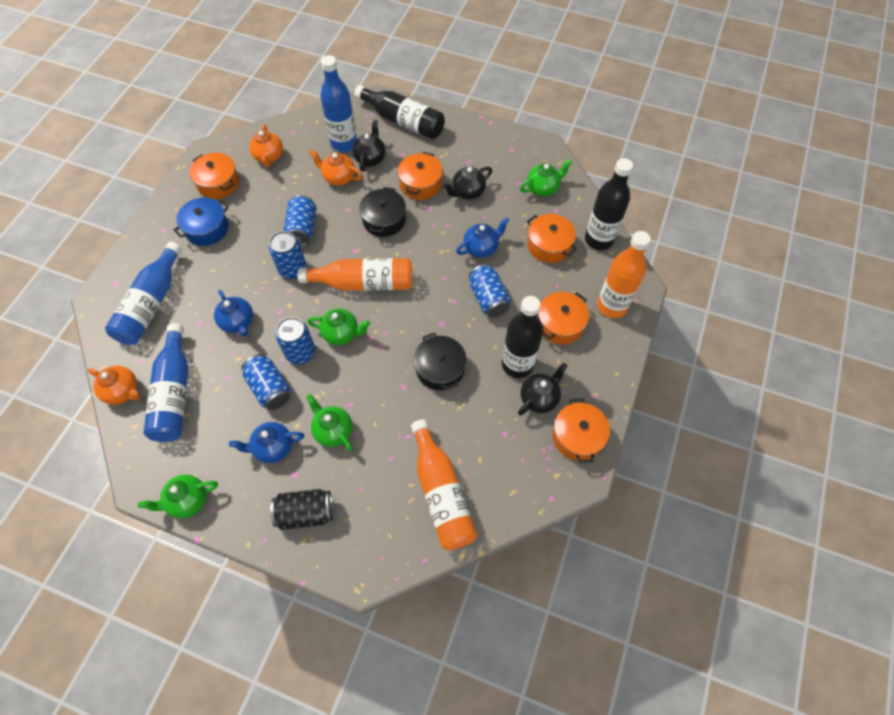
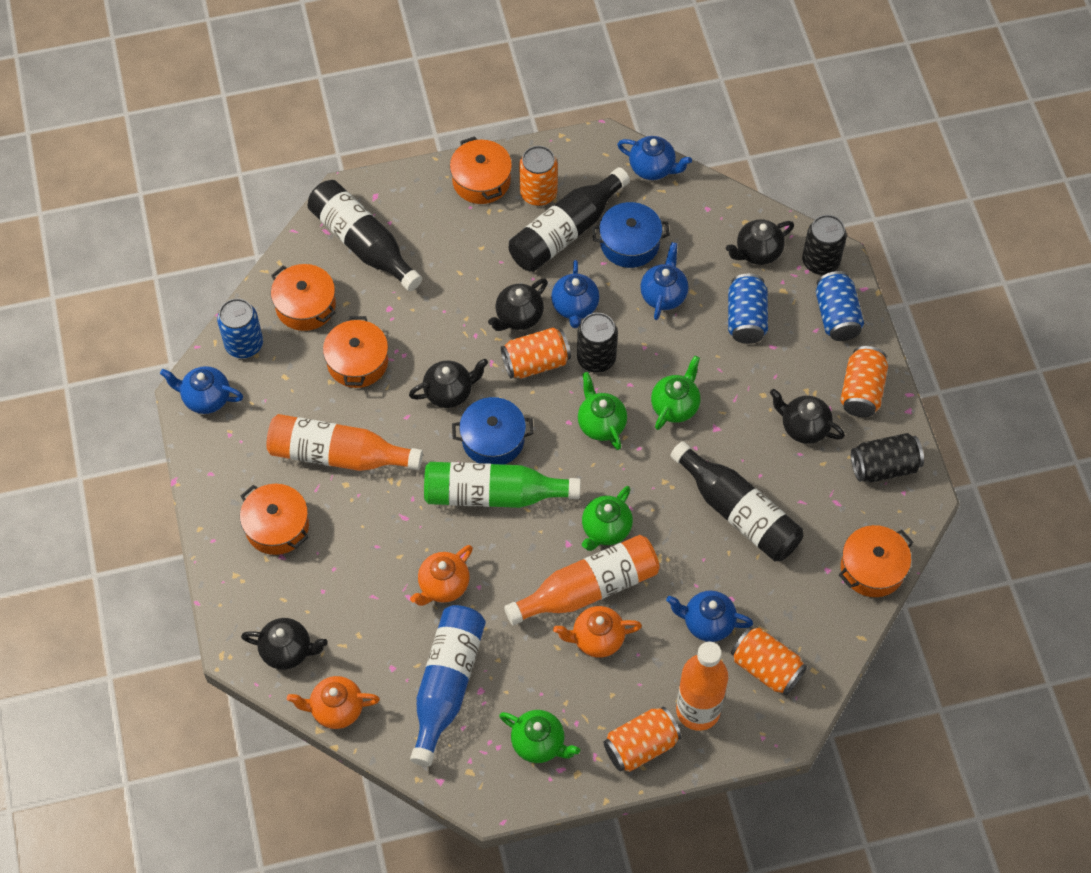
black can: [270,489,333,530] = 1 -> [577,313,618,373] [802,215,847,275] [851,433,924,483] = 3
black pot: [359,187,406,237] [414,332,467,390] = 2 -> none = 0
black teapot: [352,120,385,171] [443,166,492,200] [518,363,568,415] = 3 -> [241,618,328,670] [409,359,488,408] [488,278,548,331] [726,219,794,265] [770,389,845,444] = 5
blue bottle: [105,242,182,345] [143,323,189,442] [320,55,357,152] = 3 -> [410,605,486,767] = 1
blue can: [241,354,291,410] [269,231,306,279] [276,317,315,364] [283,195,316,246] [469,264,511,317] = 5 -> [217,298,263,358] [728,274,768,344] [816,271,864,341] = 3
blue pot: [174,198,229,246] = 1 -> [452,397,534,465] [592,202,670,268] = 2
blue teapot: [214,290,253,337] [229,422,304,463] [456,217,509,258] = 3 -> [160,366,243,414] [551,260,599,328] [617,136,692,180] [640,242,688,320] [666,590,753,642] = 5
green bottle: none = 0 -> [424,462,581,508] = 1
orange can: none = 0 -> [501,327,571,379] [519,146,558,206] [603,707,681,772] [731,627,807,695] [840,346,888,417] = 5

